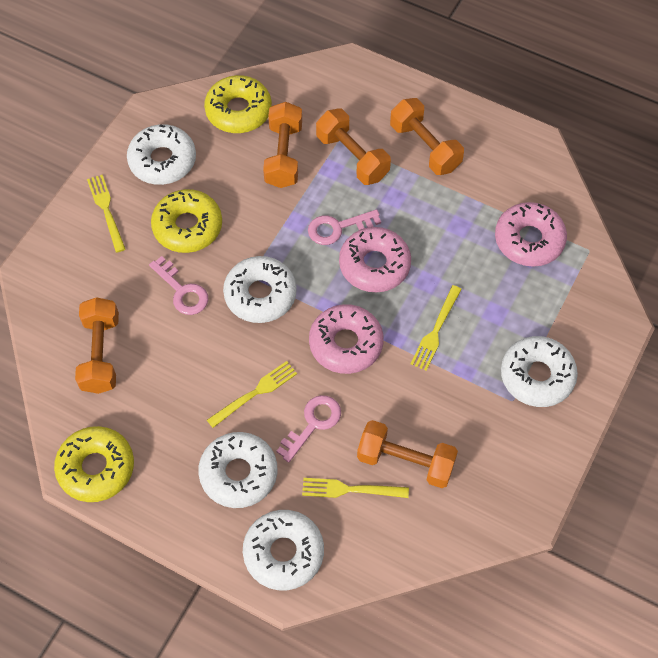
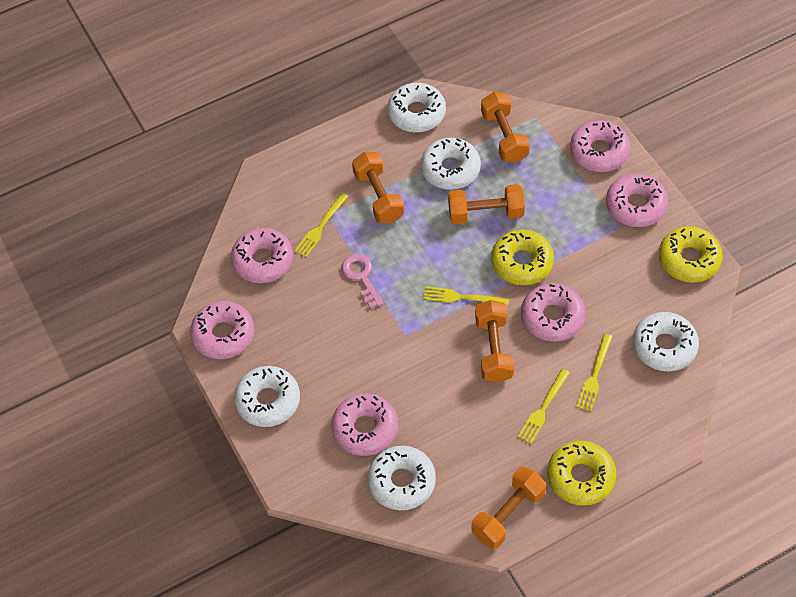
pink donut: [309,304,384,374] [339,227,411,292] [495,202,567,267] = 3 -> [190,301,255,359] [231,228,293,283] [331,393,398,456] [521,283,586,342] [570,120,631,172] [606,173,668,227] = 6
pink key: [149,256,209,315] [276,395,341,463] [308,209,381,245] = 3 -> [342,254,383,309] = 1

